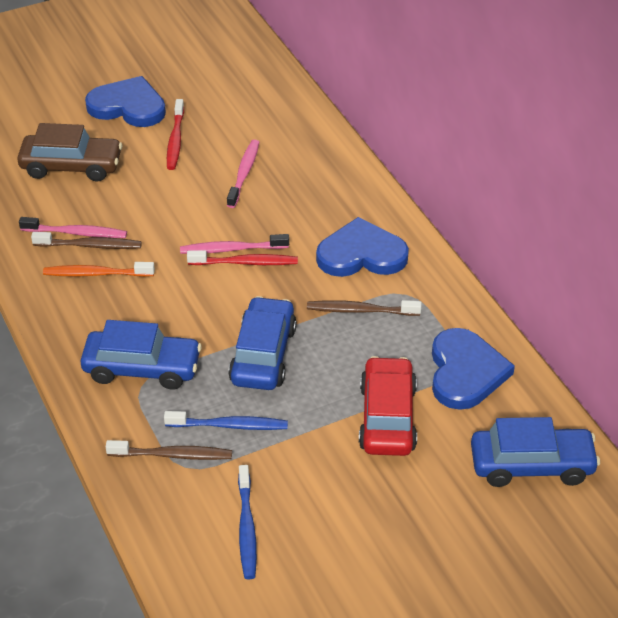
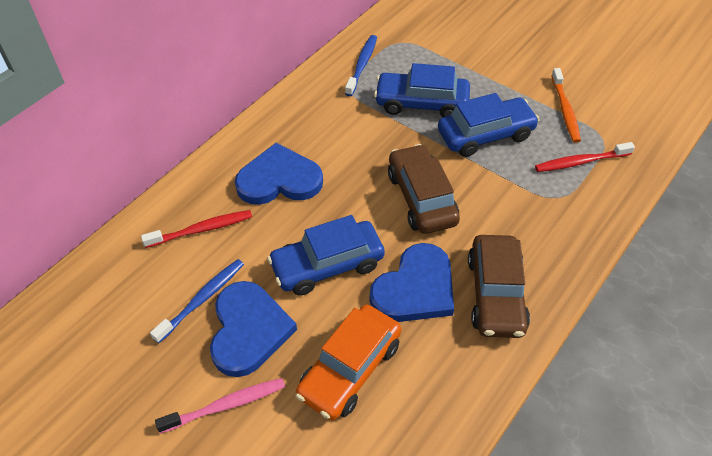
brown car: [17,123,122,182] = 1 -> [388,144,460,234] [468,235,530,338] = 2
brown toothbrush: [31,232,142,249] [106,440,232,460] [307,300,422,316] = 3 -> none = 0
orange car: none = 0 -> [295,305,401,420] = 1
pink toothbrush: [19,217,127,238] [180,234,289,254] [227,140,259,208] = 3 -> [155,378,285,434] = 1
red car: [359,356,417,456] = 1 -> none = 0

